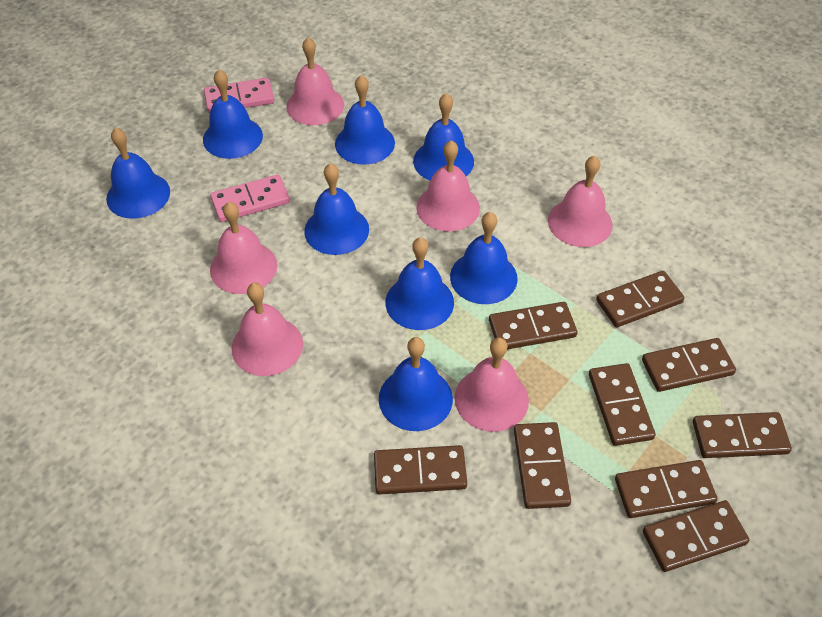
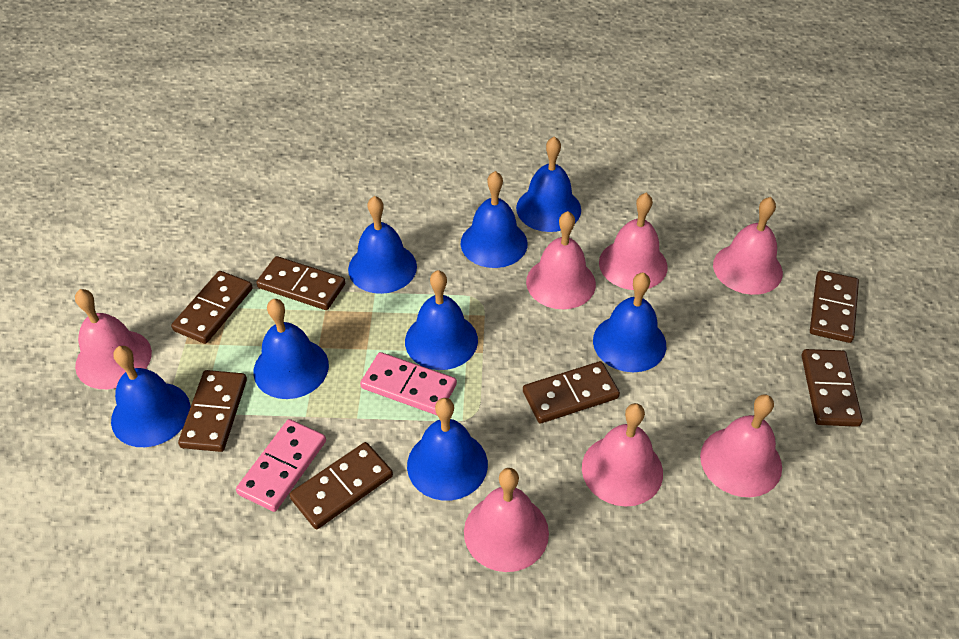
brown domino: [374,445,467,495] [489,302,577,349] [514,422,571,509] [589,363,656,446] [596,271,685,327] [615,460,717,518] [642,338,736,392] [643,500,749,572] [693,412,792,458] = 9 -> [171,271,253,344] [178,370,247,452] [256,256,345,310] [289,442,393,529] [523,361,620,423] [802,349,863,427] [810,270,859,343] = 7
pink bell: [210,202,277,294] [232,283,303,376] [286,37,344,125] [416,140,480,232] [455,338,529,432] [548,156,613,247] = 6 -> [75,289,152,389] [464,468,549,572] [526,211,596,309] [582,403,663,507] [599,193,668,290] [700,395,782,497] [713,197,783,295] = 7

